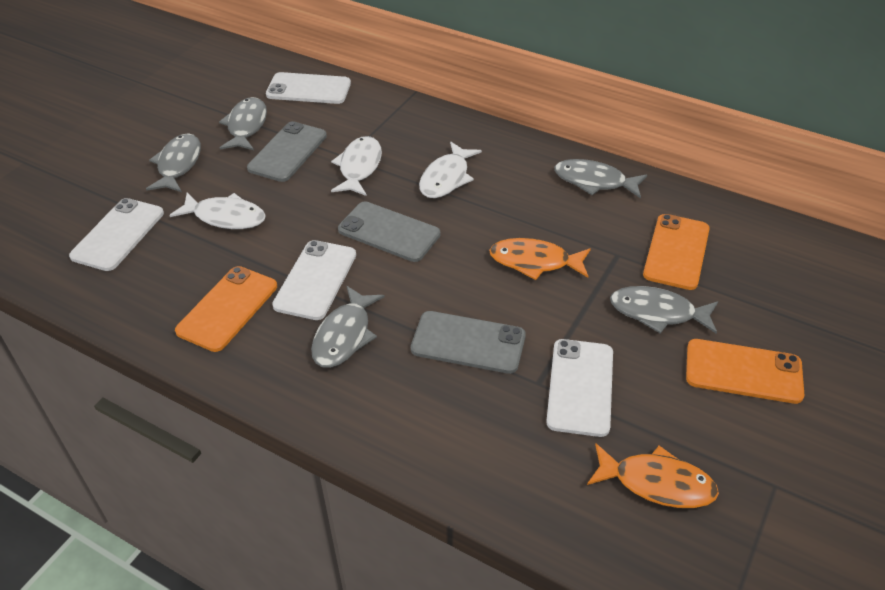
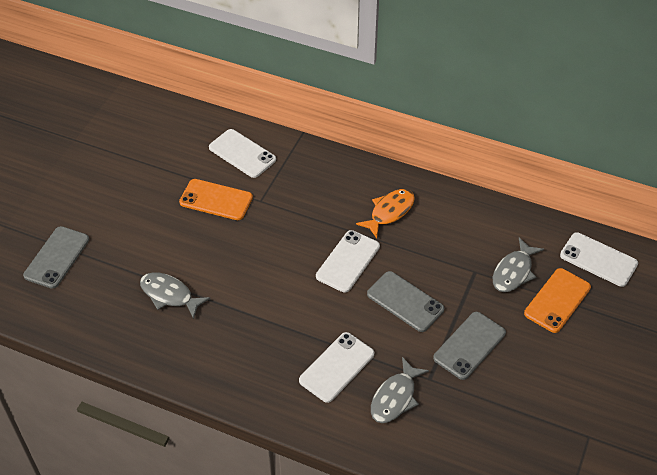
grey fish: [146,133,201,192] [219,97,267,150] [311,286,385,368] [554,159,647,199] [610,286,718,334] = 5 -> [140,272,210,319] [371,357,429,423] [493,237,544,292] = 3
orange fish: [489,238,591,280] [587,443,719,508] = 2 -> [356,189,415,238] = 1
orange phone: [175,266,277,352] [643,214,710,290] [686,339,804,404] = 3 -> [179,179,253,220] [524,268,591,333] = 2
white fish: [169,193,266,229] [331,136,382,196] [419,142,482,198] = 3 -> none = 0

